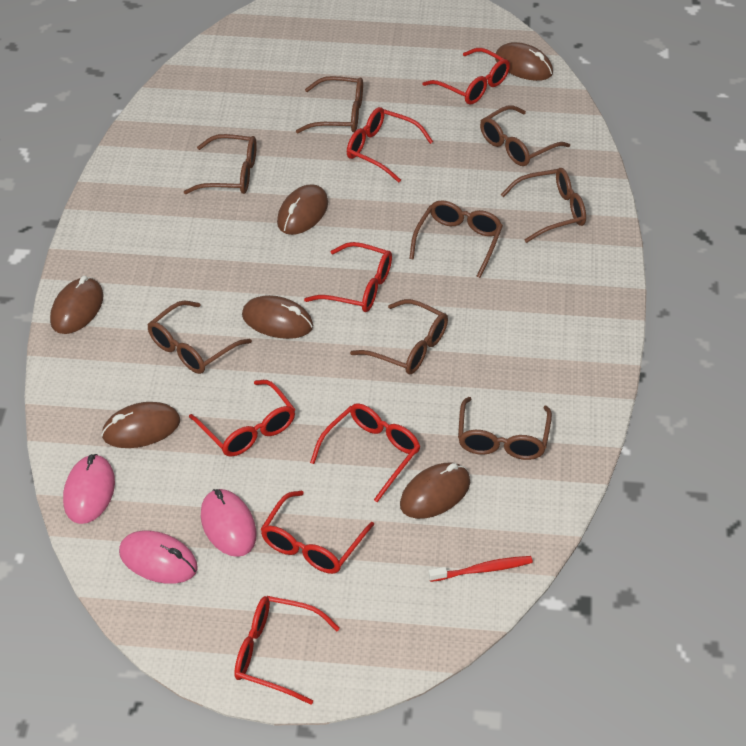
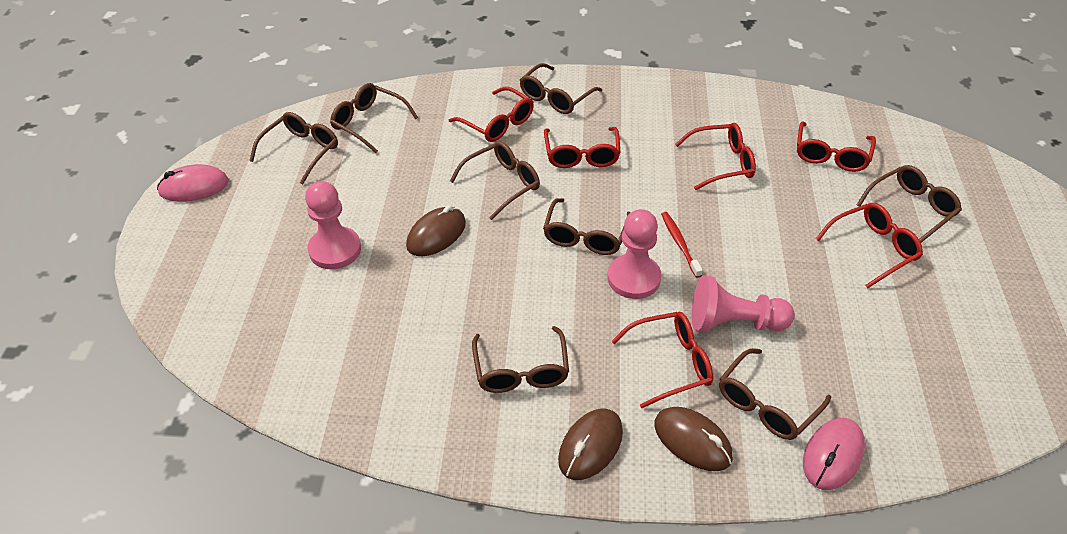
brown mouse: [50,276,104,334] [101,402,180,448] [242,295,313,339] [277,184,328,235] [400,463,470,519] [495,42,553,81] = 6 -> [406,205,466,256] [558,409,623,480] [654,407,733,471] = 3
pink mouse: [63,454,115,524] [119,531,198,584] [201,489,257,557] = 3 -> [157,164,229,202] [803,418,865,490] = 2
pink pawn: none = 0 -> [305,181,361,269] [607,209,661,299] [692,275,795,333] = 3
red glasses: [189,380,295,457] [234,596,340,705] [261,491,374,574] [304,242,392,312] [310,403,421,502] [347,107,433,182] [423,48,510,105] = 7 -> [449,87,534,142] [544,127,621,168] [611,312,713,408] [675,123,756,190] [797,121,876,172] [816,203,923,288] = 6

